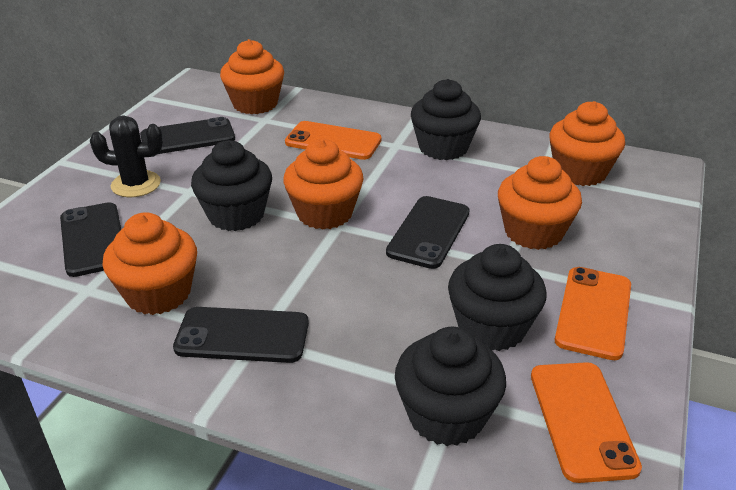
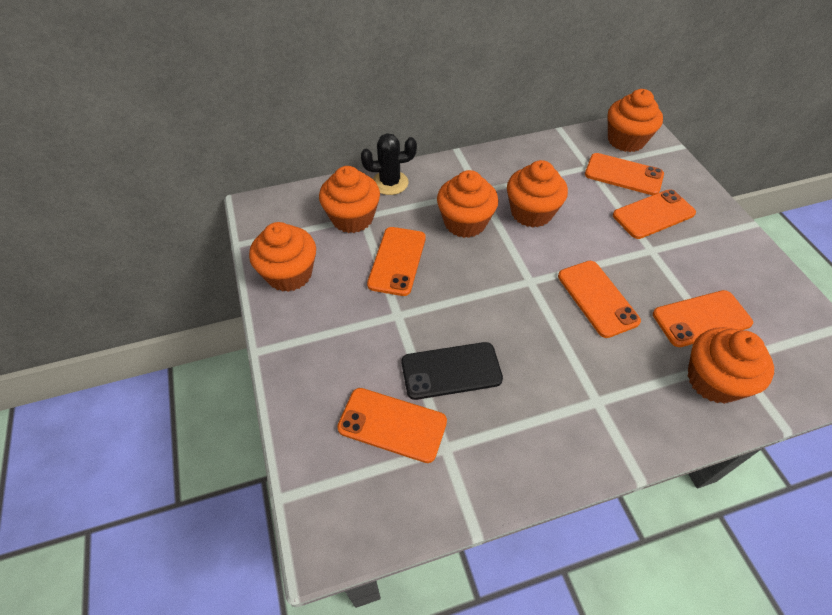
black cupcake: [191,140,272,231] [395,327,506,446] [411,79,481,160] [448,244,547,351] = 4 -> none = 0
black phone: [60,202,121,277] [140,117,235,154] [173,307,309,363] [386,196,470,269] = 4 -> [401,342,503,400] = 1
orange cupcake: [102,212,197,315] [220,39,284,114] [283,139,364,229] [498,156,582,250] [550,101,625,186] = 5 -> [249,222,316,292] [319,166,380,233] [437,170,498,238] [507,160,568,228] [608,89,663,152] [688,327,774,404] = 6
orange phone: [285,121,382,160] [531,362,642,483] [555,267,631,360] = 3 -> [337,388,447,463] [367,227,426,296] [558,261,641,338] [585,153,664,195] [613,189,696,239] [653,290,753,347] = 6

